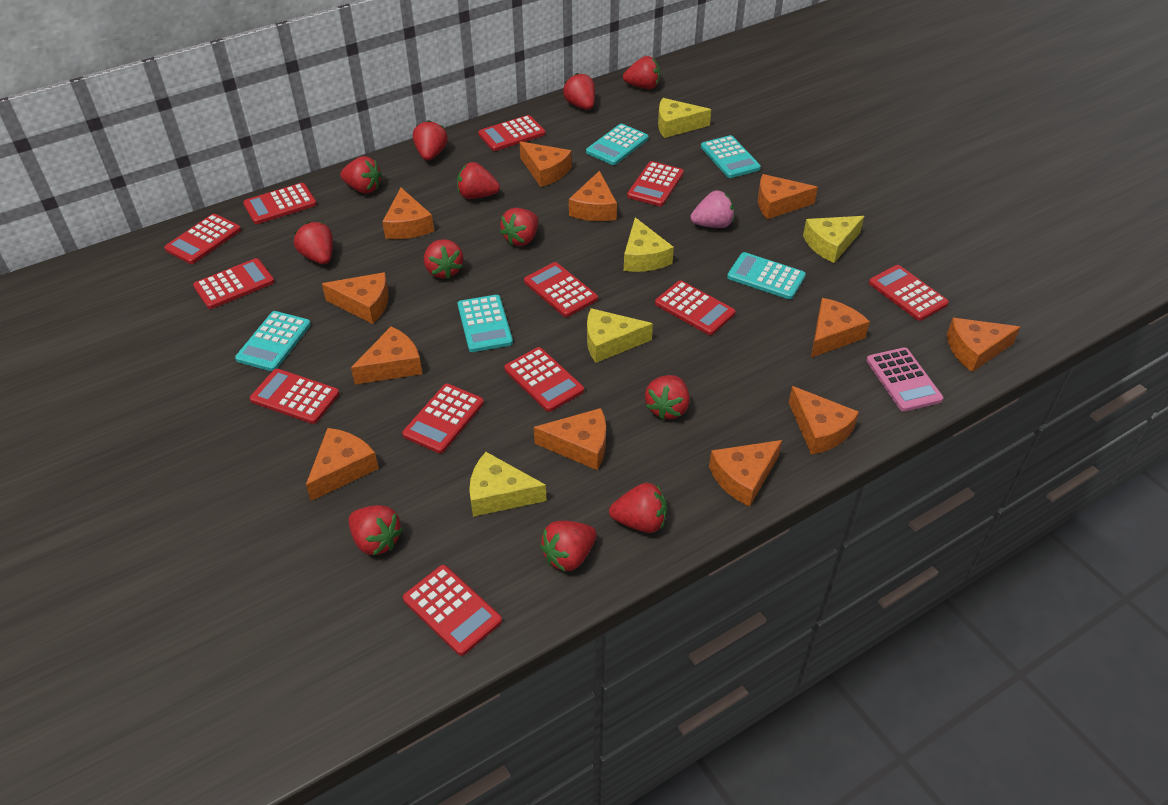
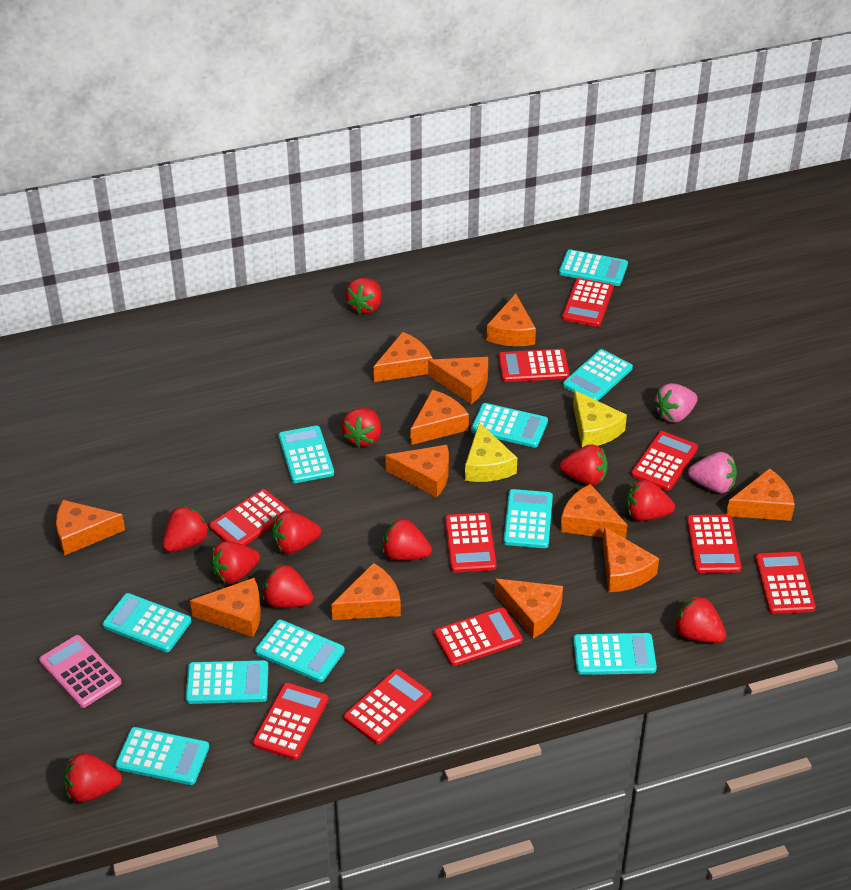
pink strawberry: [690,190,734,228] = 1 -> [654,383,698,423] [688,452,737,493] = 2
red calculator: [164,214,241,264] [193,258,274,309] [243,183,317,224] [250,369,340,424] [402,384,484,453] [403,565,502,656] [478,115,545,151] [504,347,584,412] [524,262,598,317] [627,161,684,206] [655,280,736,335] [869,265,949,321] = 12 -> [209,489,291,545] [253,683,329,760] [344,669,432,744] [434,607,523,666] [445,513,497,573] [498,349,570,382] [562,278,613,327] [631,431,698,491] [687,514,742,573] [755,552,816,614] = 10
red strawberry: [294,222,333,264] [340,156,382,193] [348,505,403,555] [413,120,448,161] [424,239,463,279] [457,162,500,199] [500,208,539,246] [540,521,597,571] [563,73,595,110] [609,483,667,533] [623,56,660,89] [645,375,690,420] = 12 -> [63,753,122,803] [162,506,209,552] [210,541,260,584] [262,564,313,608] [272,511,321,554] [342,408,381,448] [346,278,382,314] [382,518,432,561] [560,445,608,486] [626,480,675,521] [674,596,726,643] = 11
turquoise calculator: [235,311,311,371] [458,295,513,352] [586,124,648,165] [701,135,761,178] [727,252,806,299] = 5 -> [102,593,191,652] [115,727,209,785] [186,660,268,704] [255,619,345,682] [278,426,334,483] [471,403,548,448] [503,489,553,548] [559,249,628,286] [563,349,633,401] [573,633,657,675] = 10
yellow cheese: [469,452,547,517] [587,308,653,363] [624,217,674,272] [658,98,711,138] [803,216,864,263] = 5 -> [465,422,517,482] [573,390,627,447] = 2

